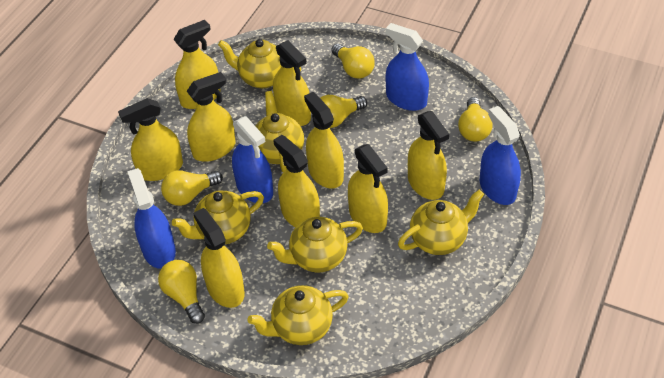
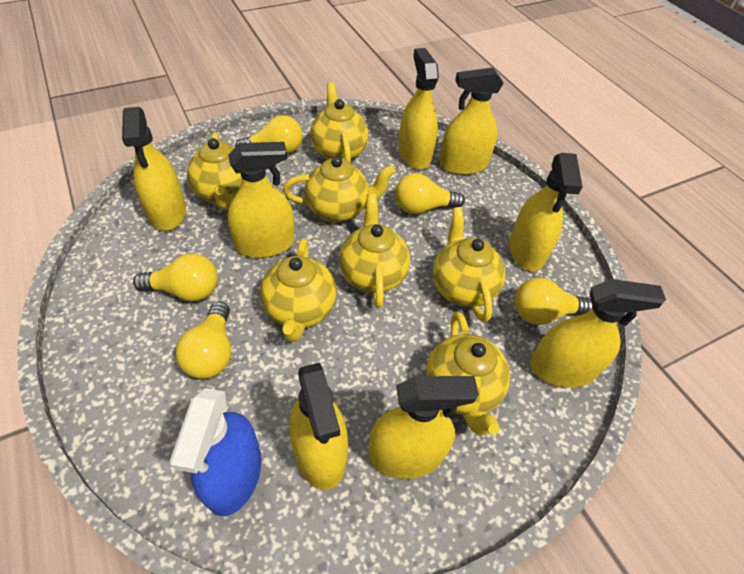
blue spray bottle: [127,168,176,269] [232,116,273,203] [386,23,429,111] [479,106,521,205] = 4 -> [170,388,261,516] = 1
yellow spray bottle: [118,98,183,181] [174,20,221,109] [187,72,235,162] [193,208,245,308] [273,40,311,126] [273,135,320,227] [304,92,344,189] [348,144,388,233] [408,111,449,200] = 9 -> [122,107,186,231] [228,142,294,258] [290,363,348,490] [368,376,479,479] [398,48,439,170] [439,68,504,175] [509,153,583,271] [530,279,666,388] = 8
yellow teapot: [172,190,264,244] [218,39,301,88] [247,285,349,345] [255,91,304,173] [267,217,363,273] [398,190,484,255] = 6 -> [187,133,242,210] [260,238,337,342] [283,156,396,222] [310,83,368,163] [339,194,410,308] [426,311,510,435] [432,207,505,323] = 7

